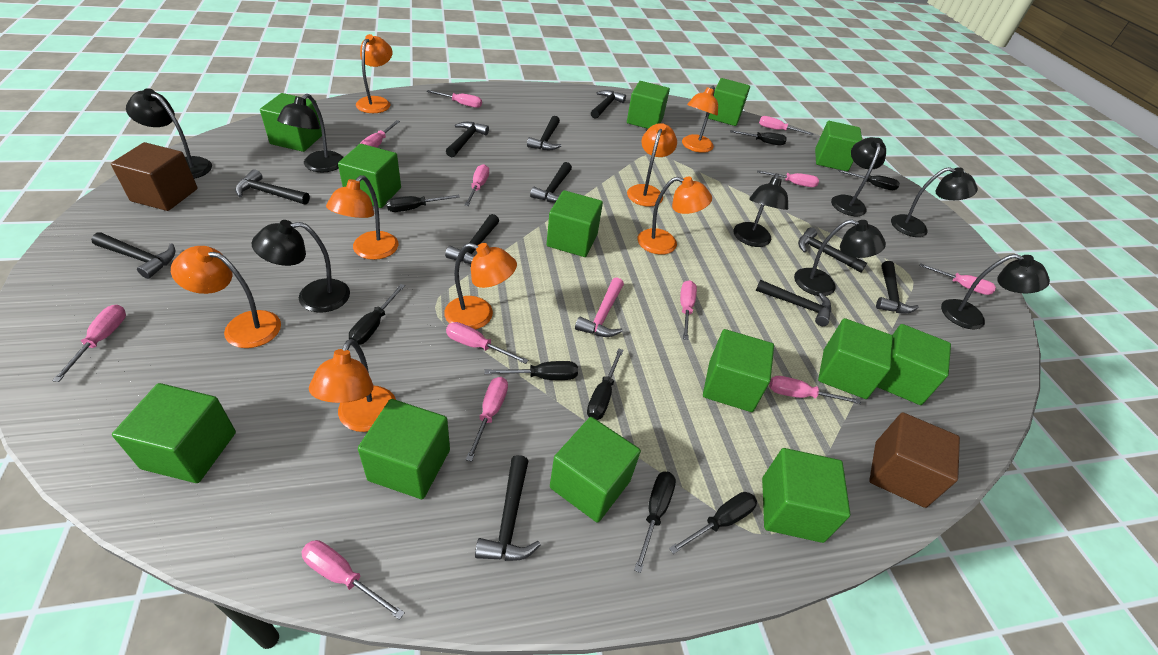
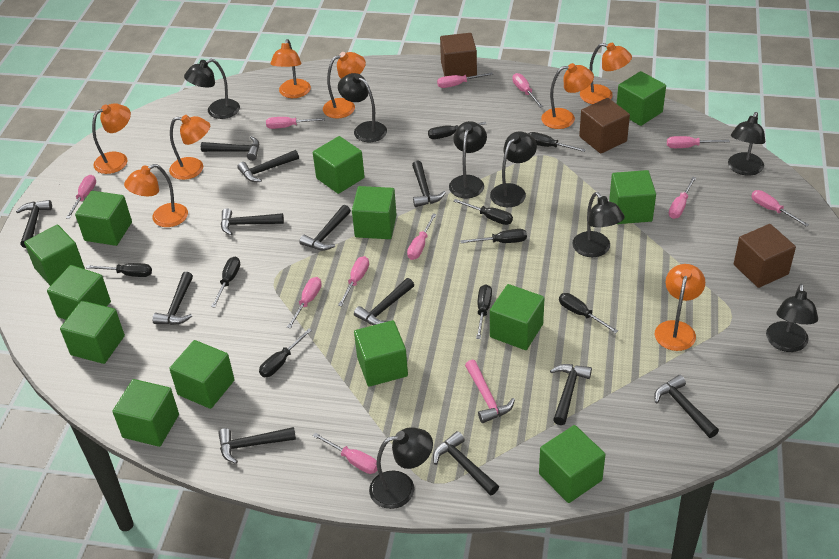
black hammer: [91,233,175,279] [235,169,310,204] [445,214,499,264] [446,122,489,157] [475,455,541,561] [527,116,561,150] [530,162,572,203] [591,90,626,119] [756,280,831,326] [798,227,867,273] [876,261,919,314] = 11 -> [16,200,52,248] [152,272,193,325] [201,136,259,161] [218,427,296,464] [221,208,284,235] [237,150,299,182] [299,205,351,250] [354,278,414,325] [412,160,446,207] [433,431,499,495] [550,364,592,425] [654,375,719,438] = 12
black screwdriver: [349,284,405,345] [386,195,460,212] [484,361,578,380] [587,348,624,420] [634,471,676,573] [669,492,757,554] [730,130,787,145] [838,169,900,190] = 8 -> [86,263,152,277] [211,257,240,307] [259,328,312,377] [428,122,486,139] [453,199,513,225] [460,229,527,243] [476,284,492,339] [528,132,586,152] [559,293,618,333] = 9
brown cube: [111,142,198,211] [869,412,960,508] = 2 -> [440,33,477,77] [579,98,630,154] [734,224,796,288] = 3
pink screwdriver: [52,304,126,382] [301,540,405,620] [360,120,400,148] [426,90,482,108] [446,322,528,364] [465,164,489,206] [466,377,508,462] [680,280,697,340] [757,170,819,187] [759,116,814,135] [769,376,861,404] [920,263,996,295] = 12 -> [66,175,96,219] [266,117,325,129] [287,277,322,329] [313,433,377,474] [338,256,369,306] [407,214,437,260] [437,72,493,88] [513,73,543,108] [667,136,730,148] [669,177,696,219] [751,190,809,227] = 11

